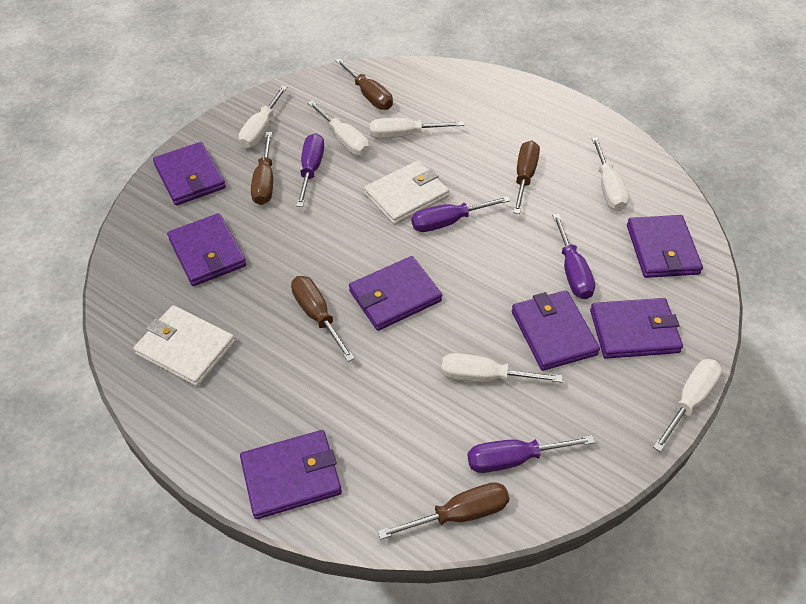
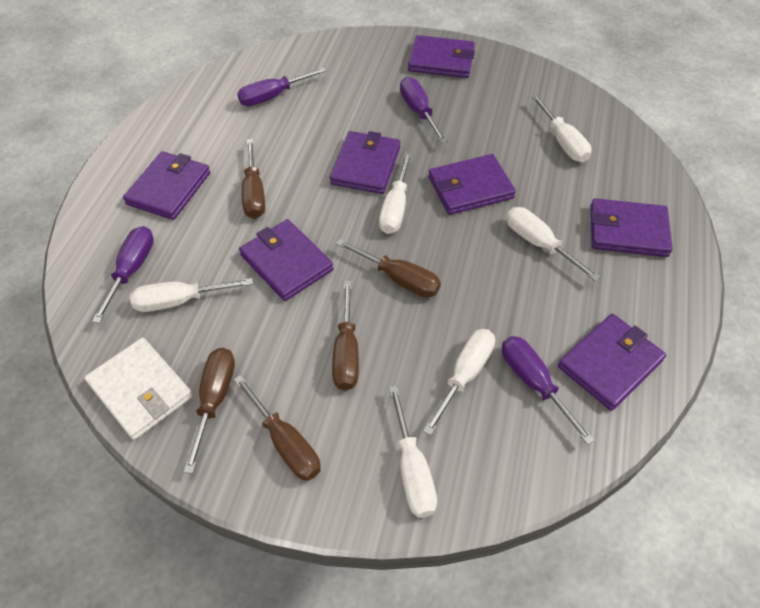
white wallet: [133,305,235,386] [364,160,449,225] = 2 -> [84,338,193,440] = 1

